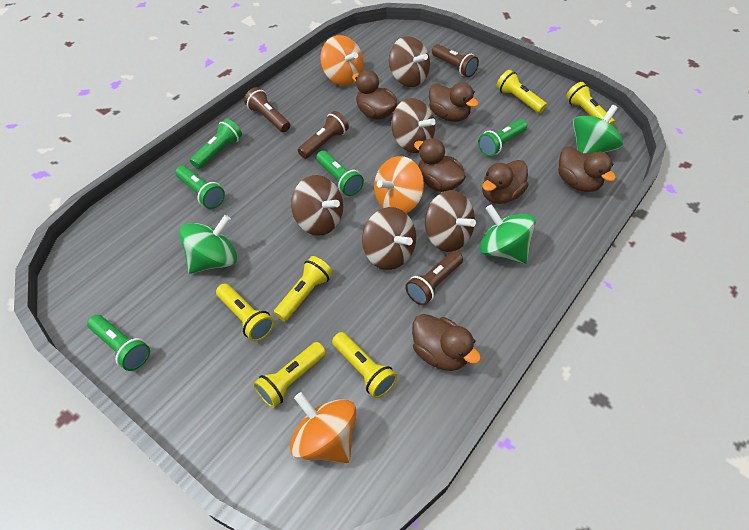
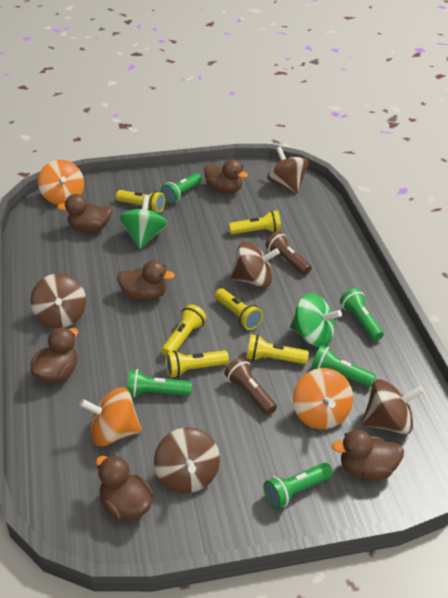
brown flashlight: [244,87,290,132] [298,111,349,159] [405,251,463,305] [432,44,479,77] = 4 -> [224,358,277,415] [265,231,312,275] = 2
green spinning top: [179,215,237,274] [480,204,536,264] [573,105,623,154] = 3 -> [119,195,167,249] [290,293,342,347] = 2

